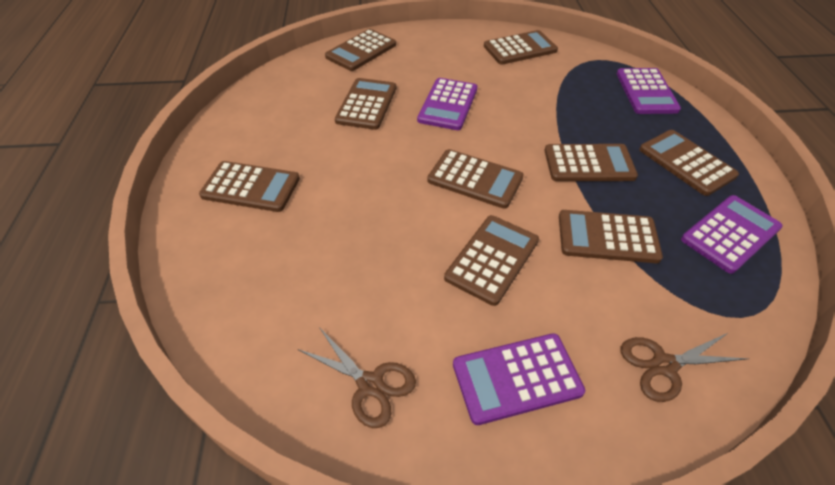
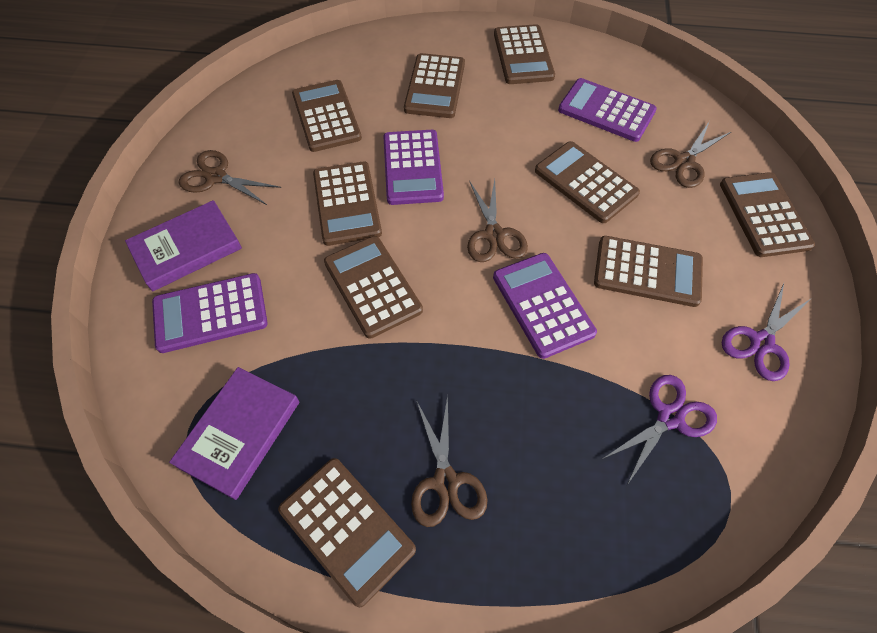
brown scissors: [298,327,416,428] [621,333,749,402] = 2 -> [179,150,281,205] [411,395,487,527] [467,179,528,262] [650,121,731,188] = 4
purple book: none = 0 -> [125,200,242,292] [169,367,299,500] = 2
purple scissors: none = 0 -> [603,375,717,485] [722,283,812,381] = 2

